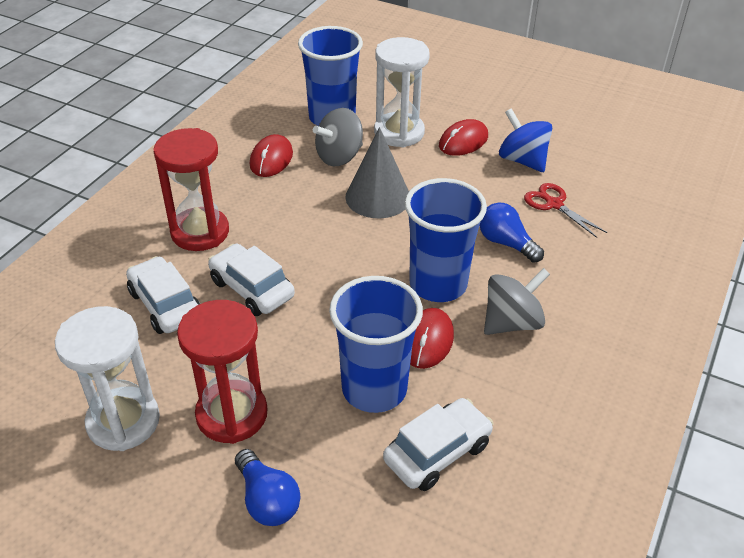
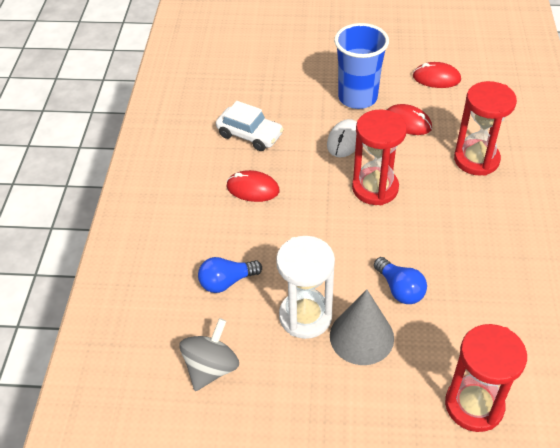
blue cup: [298,26,363,126] [329,276,423,413] [405,178,487,302] = 3 -> [334,23,389,109] = 1
blue spinning top: [499,108,552,172] = 1 -> none = 0
grey spinning top: [313,108,363,166] [484,268,550,335] = 2 -> [179,318,239,391] = 1
red hourglass: [154,128,229,251] [177,300,268,444] = 2 -> [352,109,407,205] [445,324,527,432] [454,81,517,176] = 3
red scissors: [524,183,607,238] = 1 -> none = 0
white car: [126,256,200,334] [208,244,295,316] [383,398,493,491] = 3 -> [216,101,284,151] = 1
white hourglass: [55,306,160,451] [374,37,430,147] = 2 -> [276,236,335,339] = 1
white mouse: none = 0 -> [327,119,357,158] = 1

